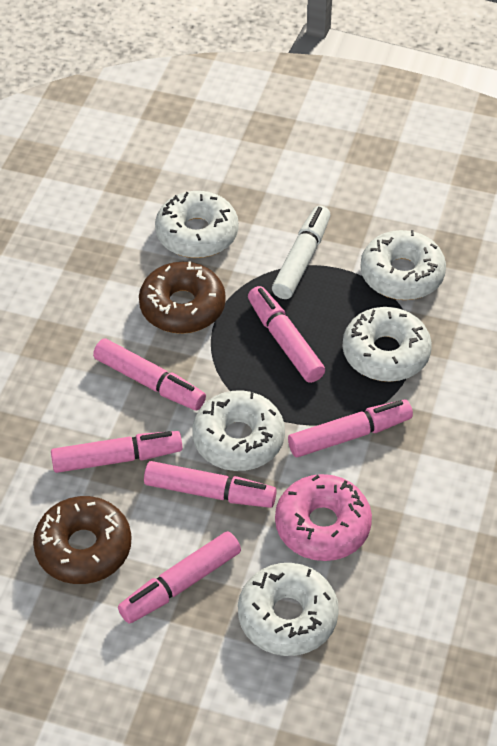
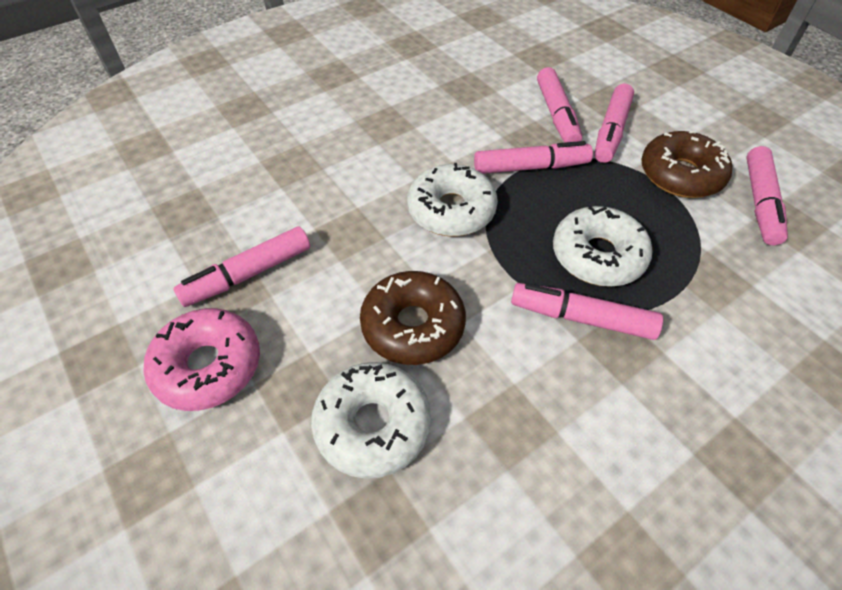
white donut: [155,191,238,258] [192,391,285,471] [238,563,339,656] [342,307,432,382] [360,230,446,300] = 5 -> [311,362,431,479] [407,163,498,236] [553,206,652,287] = 3
white marker: [272,206,331,299] = 1 -> none = 0

